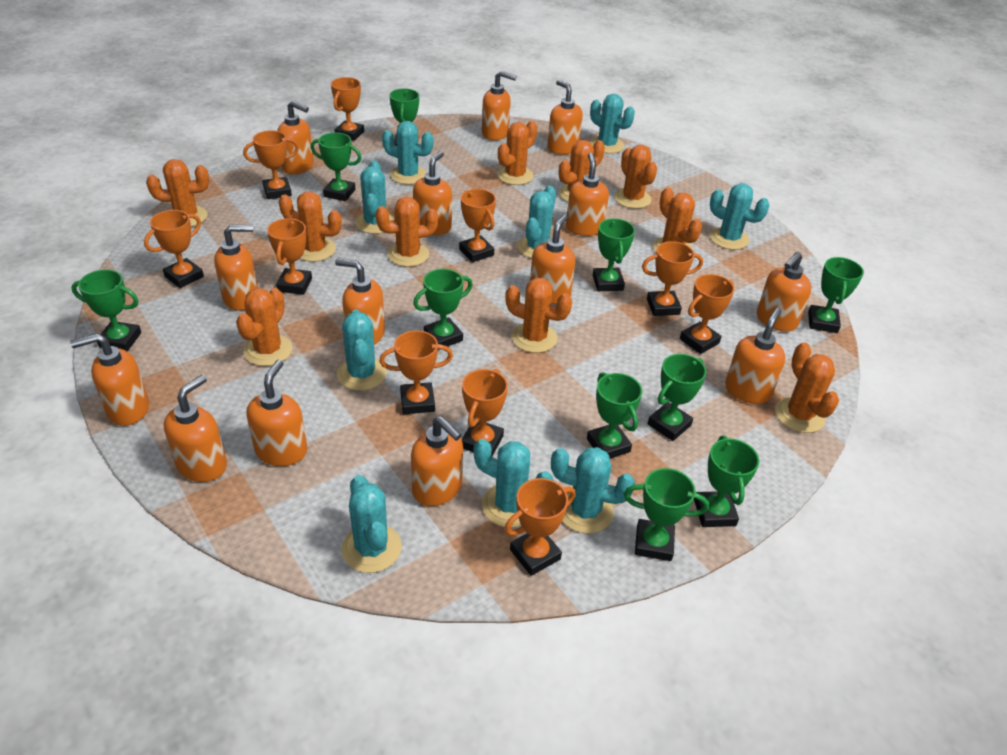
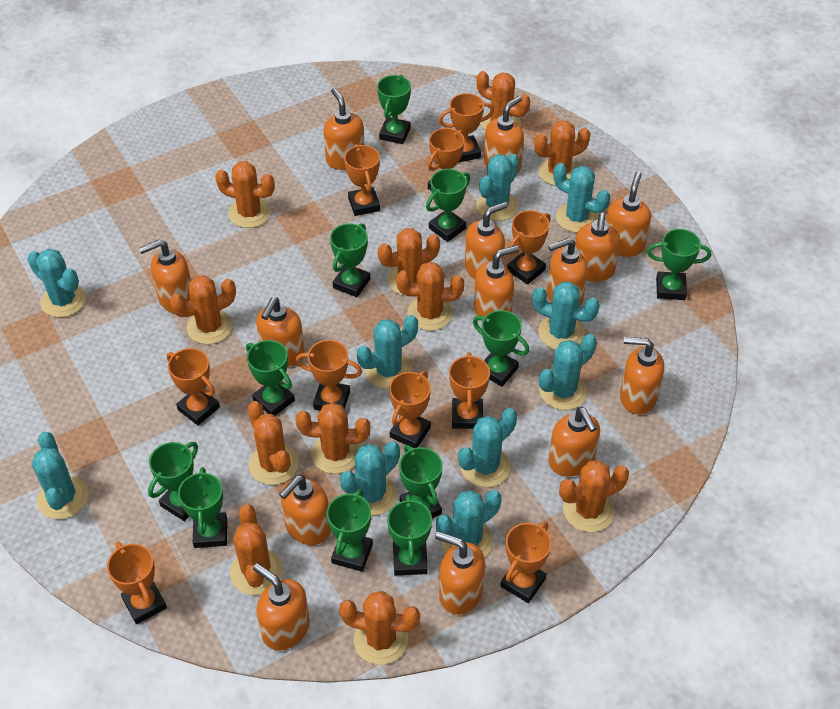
green trophy: [71,269,141,352] [311,132,362,201] [389,88,419,146] [413,269,473,350] [587,372,642,459] [593,218,635,291] [624,468,709,561] [648,354,706,441] [694,436,759,527] [808,257,864,333] = 10 -> [148,442,198,521] [178,467,227,548] [246,340,295,416] [327,489,373,572] [330,223,370,297] [377,75,411,144] [387,494,432,576] [399,445,443,518] [426,169,470,242] [473,310,529,387] [647,229,711,300] = 11
orange cactus: [146,159,209,227] [236,288,293,366] [279,191,342,262] [375,197,438,267] [497,121,537,185] [505,278,572,353] [559,140,605,202] [614,145,657,209] [653,187,702,252] [775,342,839,433] = 10 -> [170,275,236,344] [215,161,275,228] [230,504,283,595] [248,401,299,485] [295,402,370,474] [339,591,420,665] [378,228,440,296] [396,262,464,331] [476,71,530,131] [534,121,591,186] [559,461,629,532] = 11
turquoise cactus: [337,310,386,391] [341,475,402,573] [355,160,395,234] [382,121,433,185] [474,439,554,528] [518,186,556,258] [551,447,635,534] [590,94,635,154] [710,183,770,250] = 9 -> [28,249,86,317] [32,432,88,519] [340,441,400,516] [357,315,418,389] [436,490,501,557] [458,408,517,487] [476,154,519,221] [532,282,600,350] [539,334,597,410] [553,163,610,233] = 10

